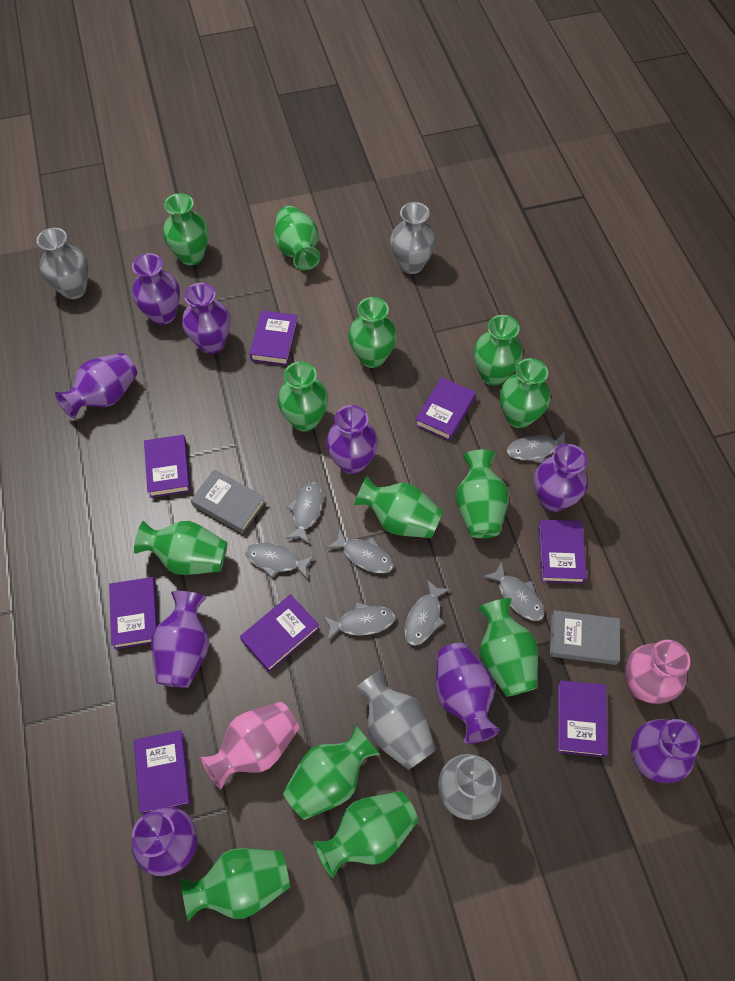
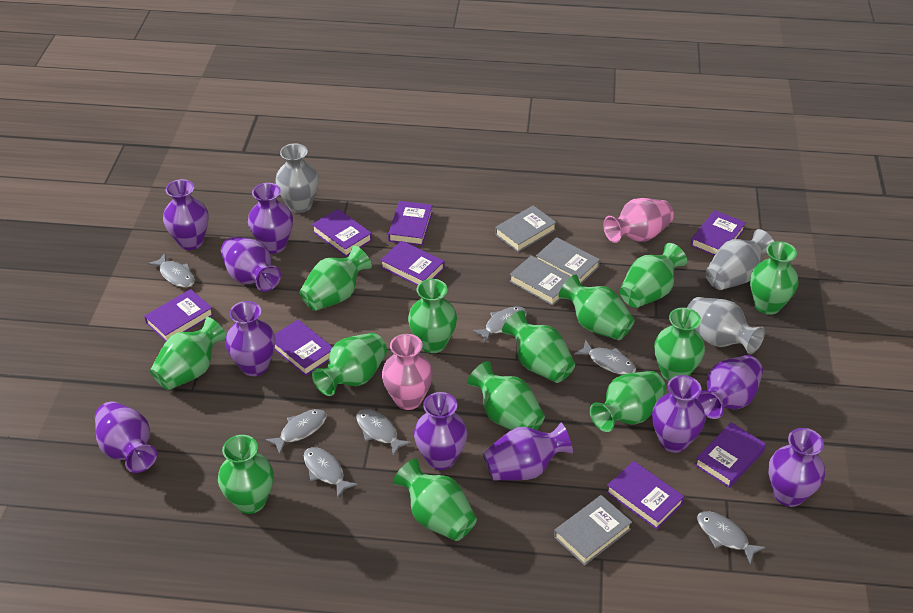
grey book: [191,469,266,534] [550,610,620,665] = 2 -> [495,205,557,252] [509,255,571,306] [536,237,600,284] [554,495,632,566] = 4
grey vase: [37,228,88,299] [353,669,436,770] [390,202,436,274] [438,754,501,820] = 4 -> [275,143,319,213] [687,297,765,354] [705,229,774,290] = 3
purple vase: [55,353,137,419] [132,253,180,325] [132,806,198,876] [151,591,209,688] [182,283,231,354] [326,405,378,474] [436,643,500,744] [534,444,588,512] [631,719,700,783] = 9 -> [95,401,157,473] [163,179,209,250] [221,236,281,292] [225,301,275,376] [248,183,293,254] [414,392,468,470] [483,423,573,480] [652,375,706,453] [696,355,763,419] [769,428,825,507] = 10

